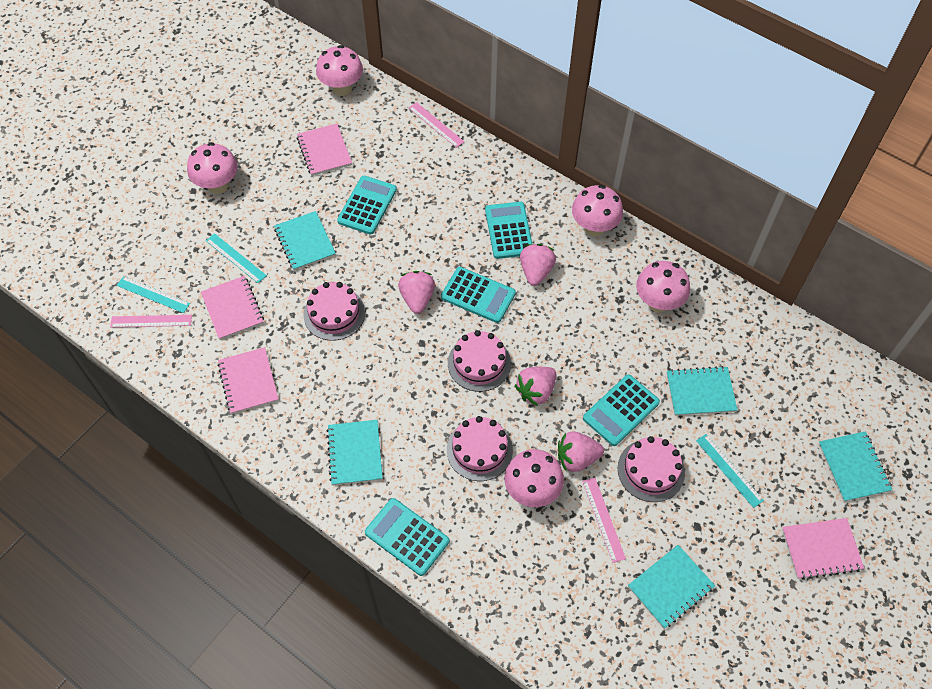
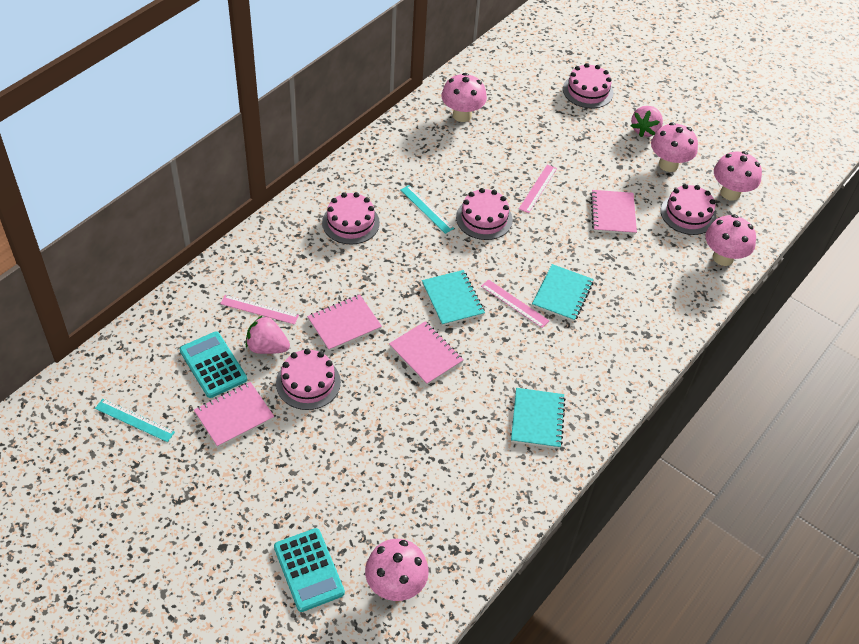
pink cake: [303,282,365,341] [447,416,513,481] [448,330,511,392] [618,436,685,502] = 4 -> [276,348,341,410] [322,192,380,245] [456,188,513,240] [563,63,614,108] [661,184,716,235] = 5
pink strawberry: [398,271,435,314] [515,367,557,406] [520,244,556,286] [558,432,604,472] = 4 -> [246,315,290,354] [631,106,663,137] = 2
turquoise calculator: [337,176,397,235] [365,498,449,576] [441,267,516,323] [485,202,532,259] [583,374,660,446] = 5 -> [180,331,247,398] [274,528,345,612] = 2
turquoise notebook: [274,211,336,271] [327,420,383,485] [628,545,715,629] [667,366,737,416] [818,431,893,502] = 5 -> [422,270,485,326] [511,388,566,449] [532,264,594,322] = 3
turquoise ruler: [117,276,190,313] [206,233,267,283] [696,434,764,508] = 3 -> [95,399,175,442] [401,185,454,234] = 2

